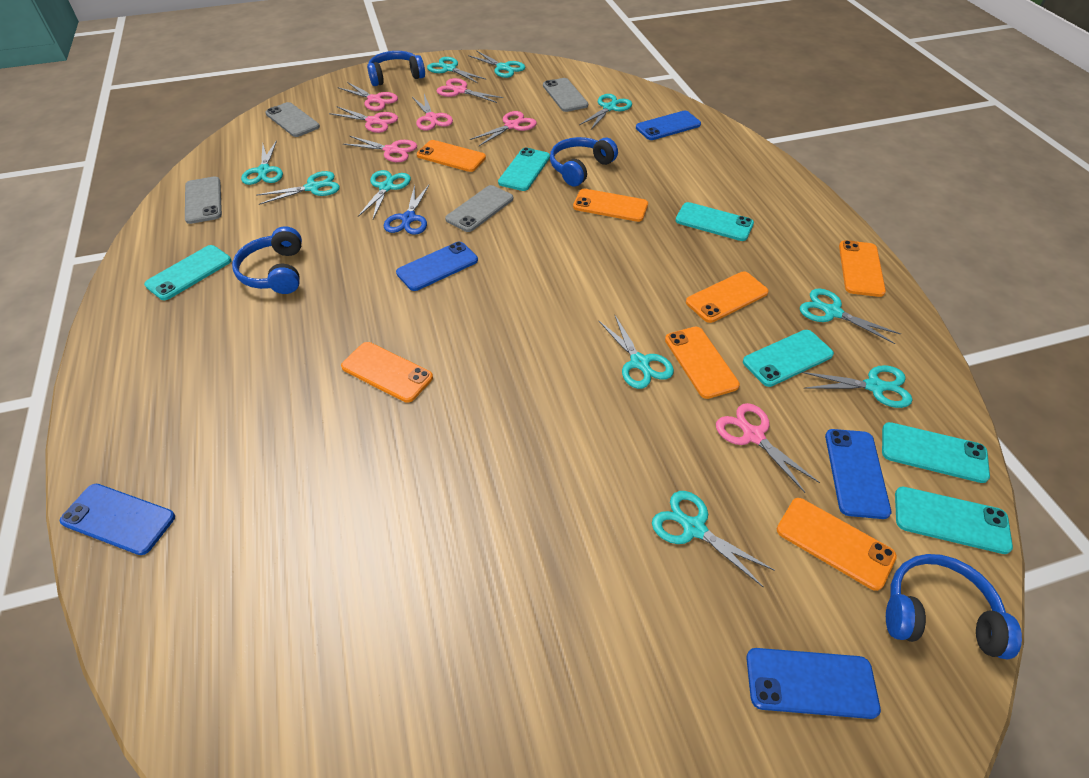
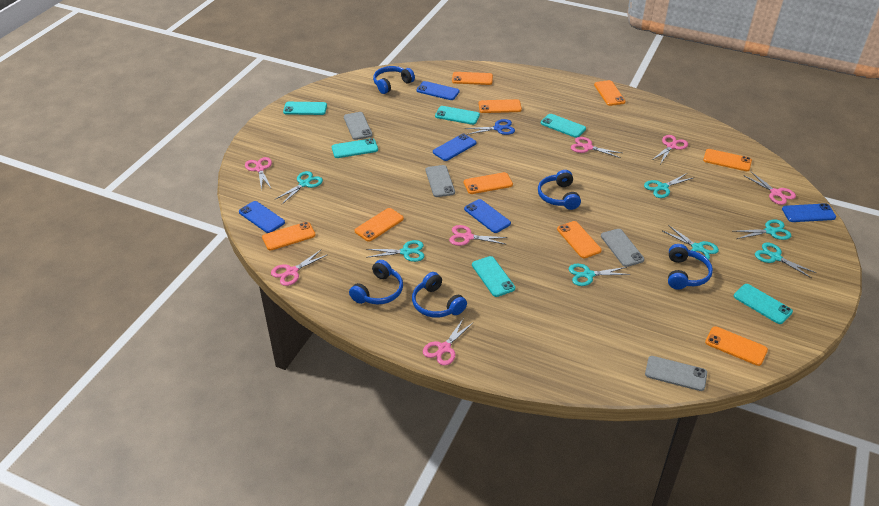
blue headphones: [232,226,302,294] [367,51,425,86] [550,137,618,186] [886,554,1022,659] = 4 -> [349,260,403,304] [373,66,415,94] [412,272,467,318] [538,170,581,210] [668,244,713,290] = 5
orange phone: [341,342,433,403] [417,140,486,172] [573,189,648,222] [665,327,740,399] [686,272,768,323] [777,498,897,591] [839,240,886,297] = 7 -> [262,222,316,250] [355,208,404,242] [452,72,493,85] [464,172,513,194] [479,99,522,113] [557,221,602,258] [594,80,626,106] [703,149,752,171] [705,326,768,366] = 9
turquoise scissors: [241,140,283,185] [256,171,340,205] [358,170,411,219] [427,57,486,83] [468,50,526,78] [579,94,632,130] [598,314,674,389] [652,491,775,587] [800,289,901,344] [801,365,912,408] = 10 -> [274,171,323,204] [366,240,424,262] [569,264,630,286] [644,173,695,198] [663,225,719,260] [733,220,791,240] [755,243,817,278] = 7

